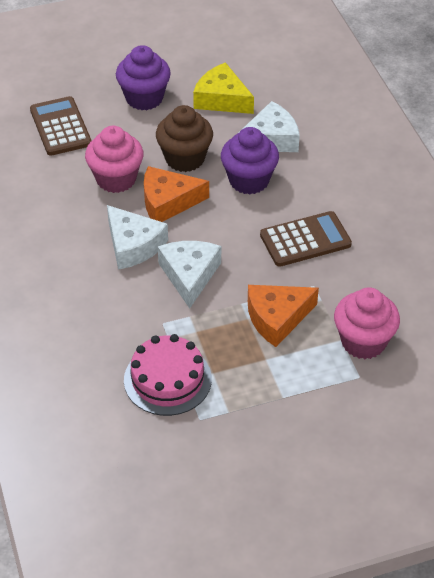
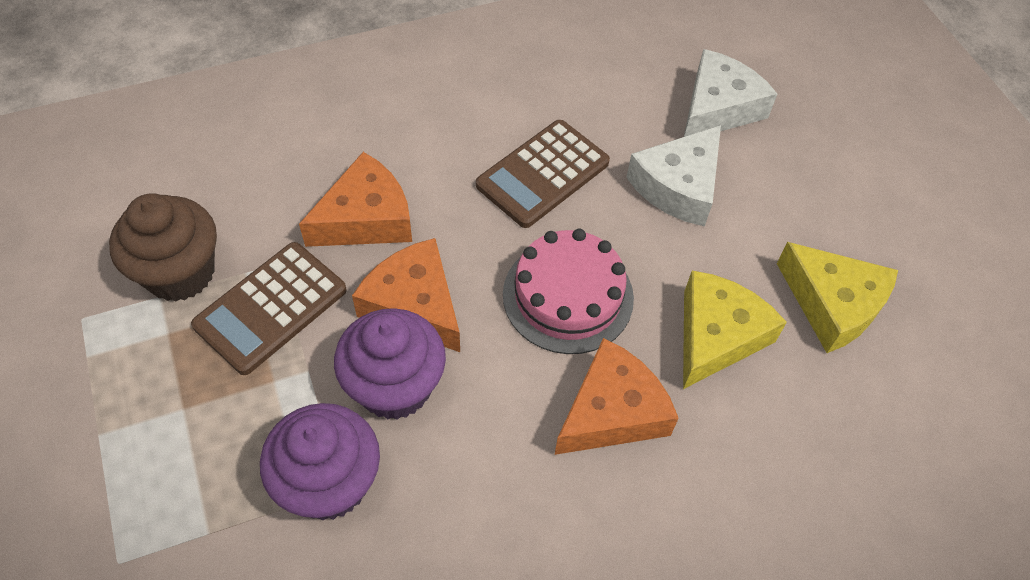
orange cheese: [144,166,209,222] [248,285,319,347] = 2 -> [299,152,412,247] [352,238,460,352] [555,338,679,455] = 3
pink cupcake: [85,126,144,193] [334,287,400,359] = 2 -> none = 0
white cheese: [107,205,168,270] [158,241,221,309] [237,101,300,152] = 3 -> [626,125,721,226] [684,49,777,137] = 2
yellow cheese: [193,62,254,114] = 1 -> [683,271,787,389] [777,242,898,353] = 2

